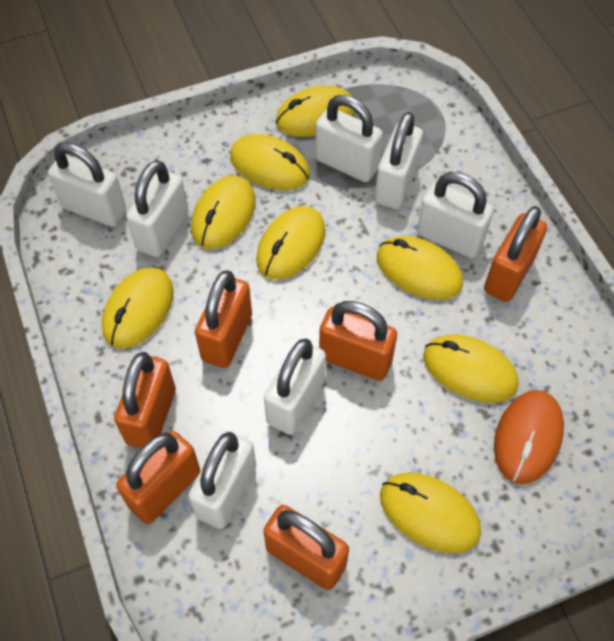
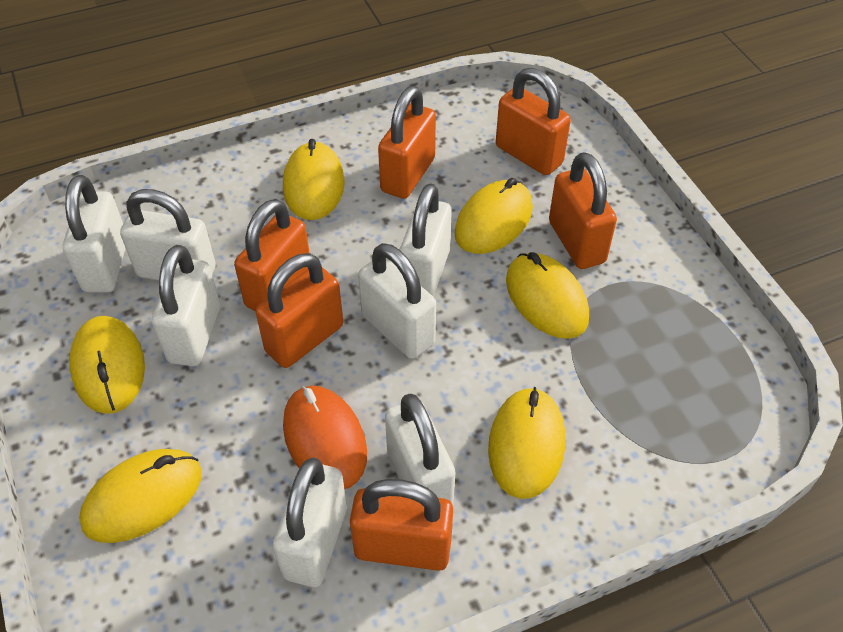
yellow mouse: [102,267,174,349] [191,175,256,249] [230,134,310,190] [256,206,325,280] [275,85,355,137] [377,236,463,300] [380,472,481,553] [423,335,519,403] = 8 -> [69,316,145,414] [79,449,202,543] [283,139,345,220] [454,178,533,254] [488,387,565,499] [506,252,589,339] = 6

